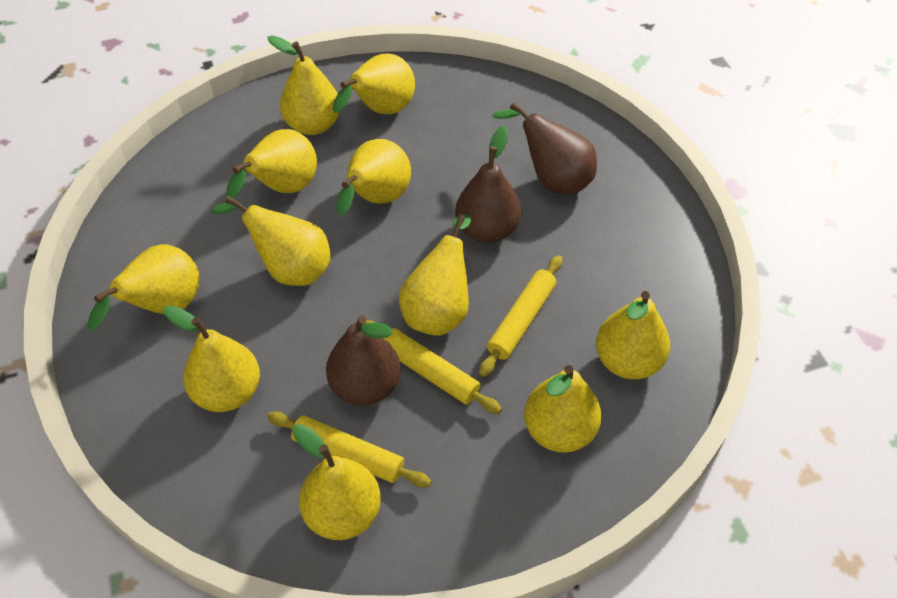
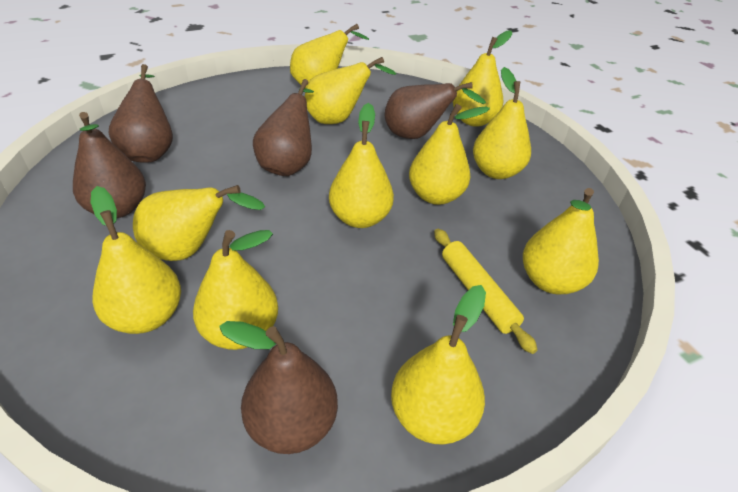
brown pear: [326,315,401,405] [455,125,521,243] [492,102,597,195] = 3 -> [73,112,146,218] [109,64,173,163] [219,321,338,454] [253,79,314,176] [385,82,486,139] = 5
yellow rolling pin: [267,411,431,488] [364,320,502,414] [479,255,562,377] = 3 -> [434,229,537,354] = 1

